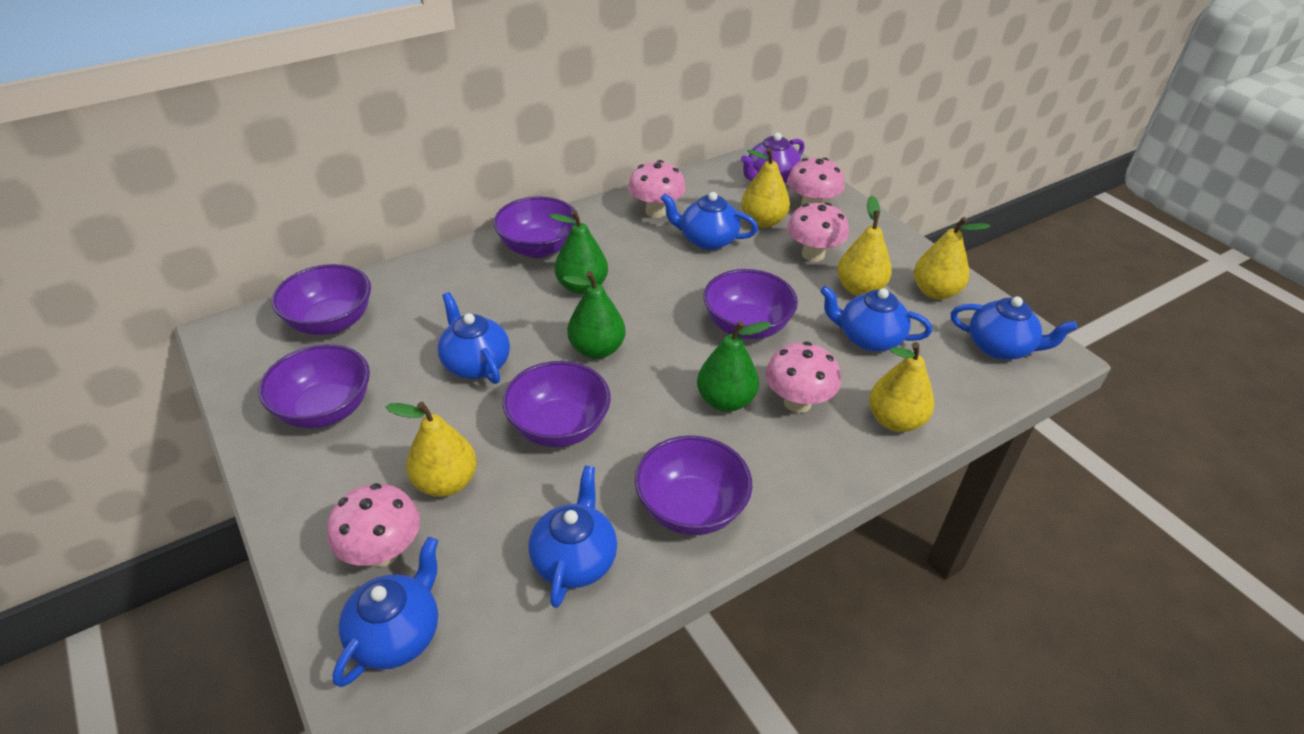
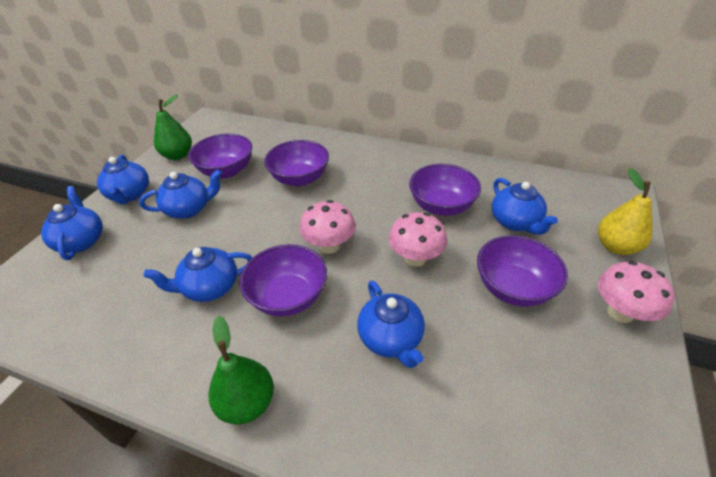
green pear: [549,210,608,294] [563,271,626,359] [697,321,771,412] = 3 -> [154,95,192,160] [209,316,274,424] = 2
pink mushroom: [327,483,420,567] [628,160,686,218] [765,342,841,413] [787,158,845,206] [787,202,849,262] = 5 -> [300,200,356,254] [388,212,447,267] [598,261,675,323] = 3
purple bowl: [259,344,370,429] [272,264,371,335] [493,196,578,258] [502,361,611,447] [635,435,752,535] [704,269,798,339] = 6 -> [188,133,252,178] [239,244,327,317] [264,140,329,186] [409,164,481,216] [477,235,568,307] = 5
purple teapot: [741,132,805,184] = 1 -> none = 0
yellow pear: [386,402,477,497] [741,148,790,228] [837,196,892,296] [869,342,934,432] [914,217,990,300] = 5 -> [598,168,653,255] = 1

